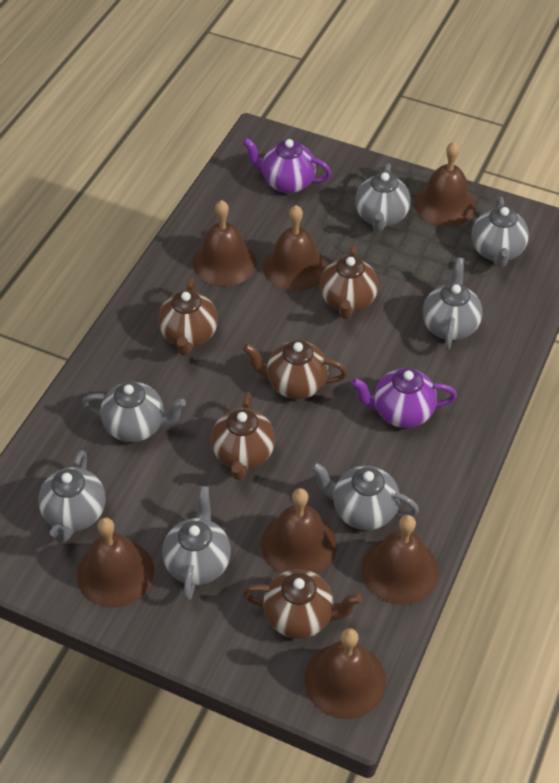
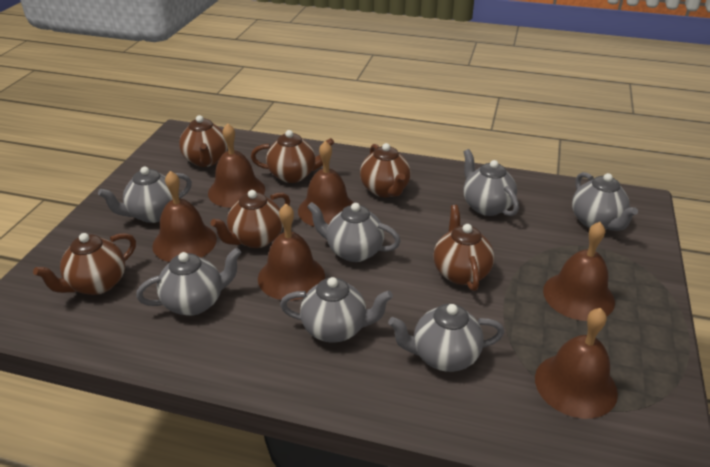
brown bell: [77,517,154,608] [192,200,257,286] [261,488,337,574] [263,205,327,291] [305,628,386,719] [362,515,439,605] [414,142,476,227] = 7 -> [152,171,217,262] [208,123,265,208] [258,204,325,300] [298,141,354,227] [535,308,618,419] [543,222,615,321] = 6
brown teapot: [158,278,218,355] [211,392,275,480] [242,569,362,639] [243,340,348,399] [320,245,378,319] = 5 -> [33,233,136,295] [179,115,228,167] [211,190,290,248] [251,130,334,183] [360,143,411,197] [433,205,494,291] = 6
purple teapot: [243,138,332,193] [351,368,457,428] = 2 -> none = 0

